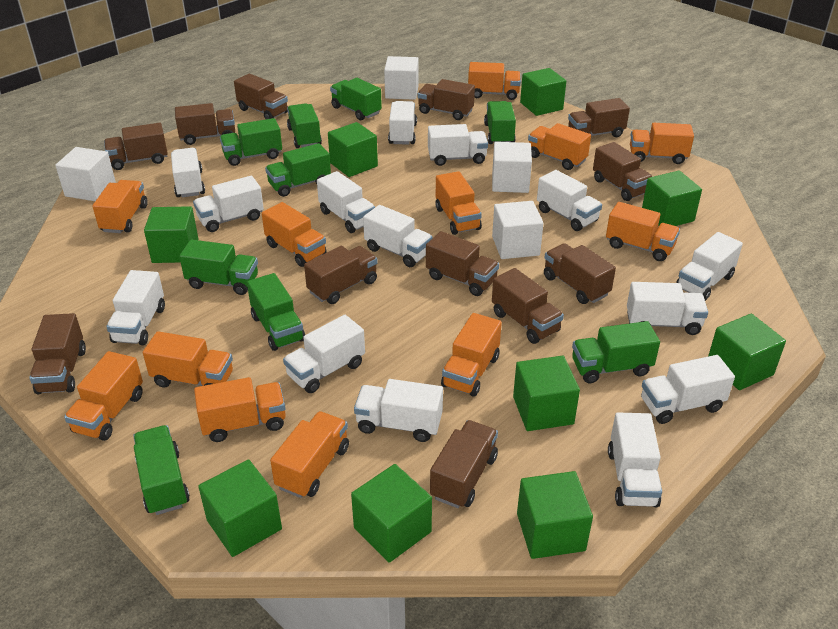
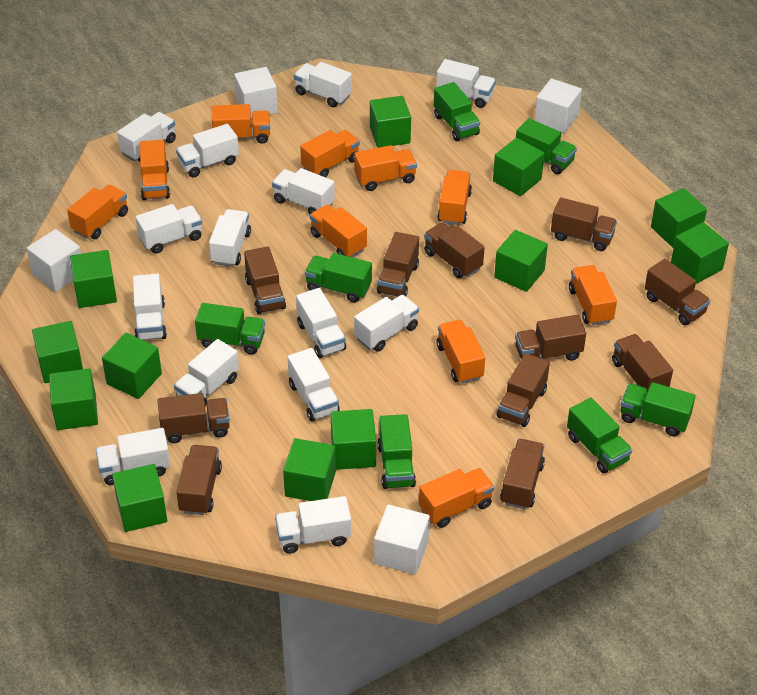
brown truck: [29,313,86,394] [104,123,168,170] [175,103,235,145] [234,74,288,119] [304,246,378,304] [418,79,475,120] [426,231,499,296] [430,420,498,508] [492,268,564,344] [544,243,616,304] [568,98,630,137] [593,142,653,201] = 12 -> [157,393,230,443] [177,445,222,515] [244,246,286,314] [377,232,419,297] [424,223,485,278] [497,353,550,427] [500,439,545,509] [515,315,586,361] [551,197,617,251] [612,334,673,392] [645,259,710,325] = 11
green cube: [144,206,198,263] [198,459,282,557] [328,122,378,177] [351,464,432,563] [513,356,580,431] [517,471,593,559] [520,68,566,116] [642,171,702,226] [708,313,786,390] = 9 -> [32,321,83,383] [49,368,98,430] [70,250,117,308] [102,333,162,399] [112,464,167,532] [283,438,336,501] [331,409,376,470] [370,96,411,148] [493,138,544,196] [494,230,548,292] [651,188,707,248] [671,222,729,284] = 12
green truck: [133,425,190,515] [179,240,258,295] [220,118,282,166] [247,273,305,351] [265,143,331,197] [287,103,322,148] [330,78,382,120] [484,101,516,144] [572,321,660,383] = 9 -> [195,303,265,355] [305,253,372,303] [377,414,416,489] [434,82,480,141] [516,118,577,174] [567,398,632,473] [621,382,696,436] = 7
orange truck: [64,351,143,441] [92,180,148,233] [143,331,233,388] [194,377,286,442] [262,202,327,267] [270,411,349,498] [436,171,482,235] [441,313,502,397] [468,62,521,100] [528,123,591,170] [606,202,680,261] [630,123,694,164] = 12 -> [67,185,128,239] [140,140,170,200] [212,104,270,144] [300,130,360,177] [310,204,367,257] [354,145,417,191] [419,468,494,528] [436,320,485,383] [437,170,472,225] [569,265,617,325] = 10

